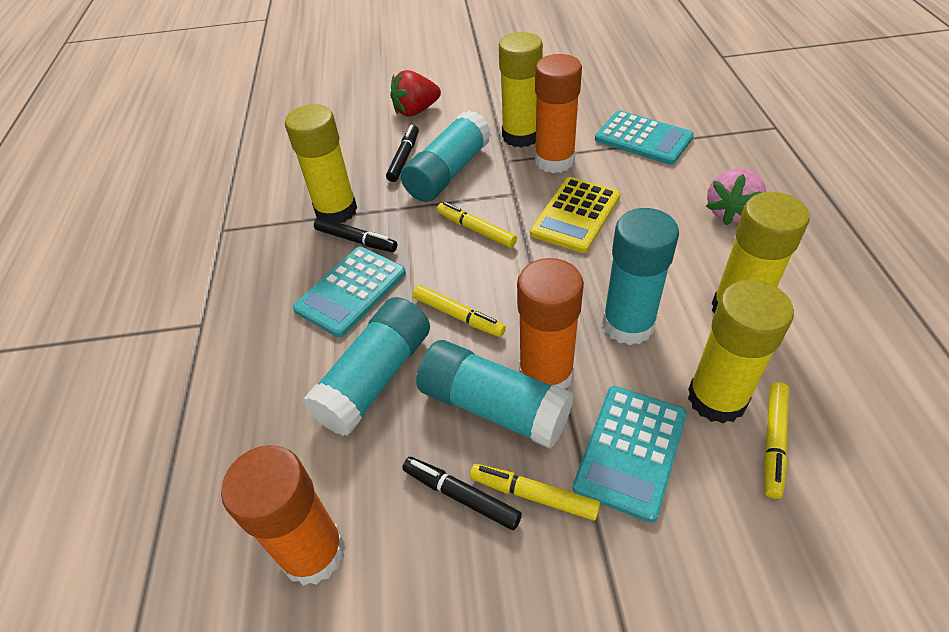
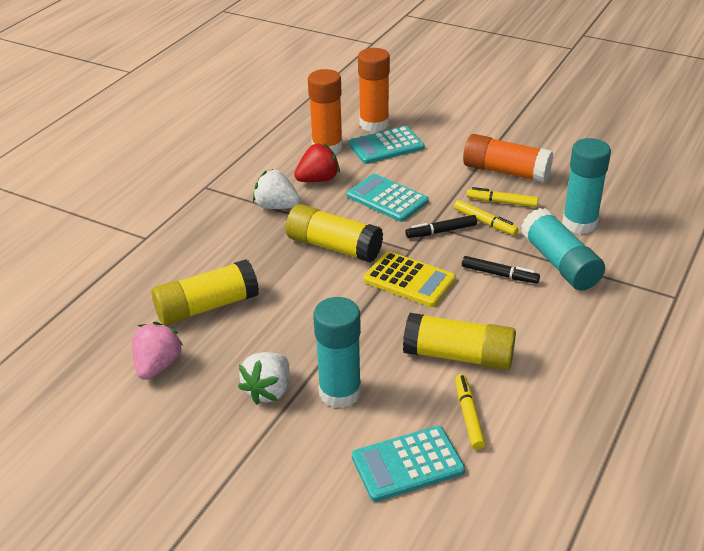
black marker: [314,217,397,252] [386,125,419,182] [402,457,522,530] = 3 -> [405,215,477,238] [462,256,540,283] = 2
turquoise glue stick: [303,297,430,436] [401,110,491,202] [416,340,574,449] [602,208,679,345] = 4 -> [313,297,361,408] [521,208,605,290] [562,138,611,234] = 3
white strawberry: none = 0 -> [238,352,290,405] [253,169,300,209] = 2
yellow glue stick: [285,104,357,223] [499,32,543,148] [688,280,794,424] [712,192,810,313] = 4 -> [152,259,259,326] [286,204,383,263] [403,313,516,370] = 3
yellow marker: [413,285,506,337] [437,202,517,248] [470,464,600,521] [764,382,789,499] = 4 -> [454,200,519,235] [455,374,486,450] [466,187,539,207] = 3

